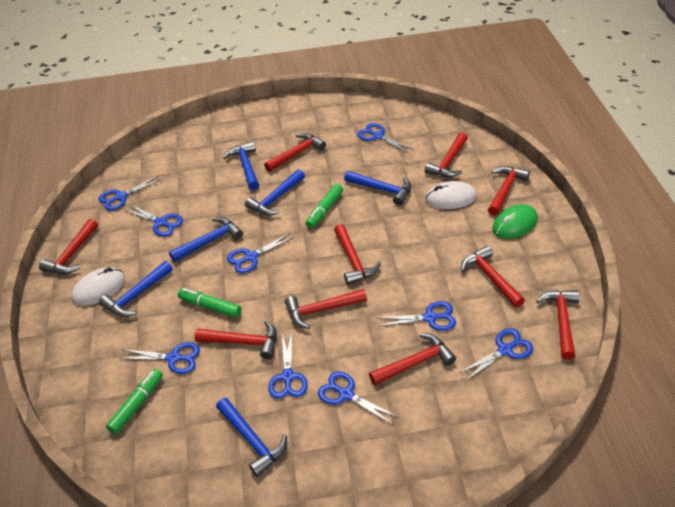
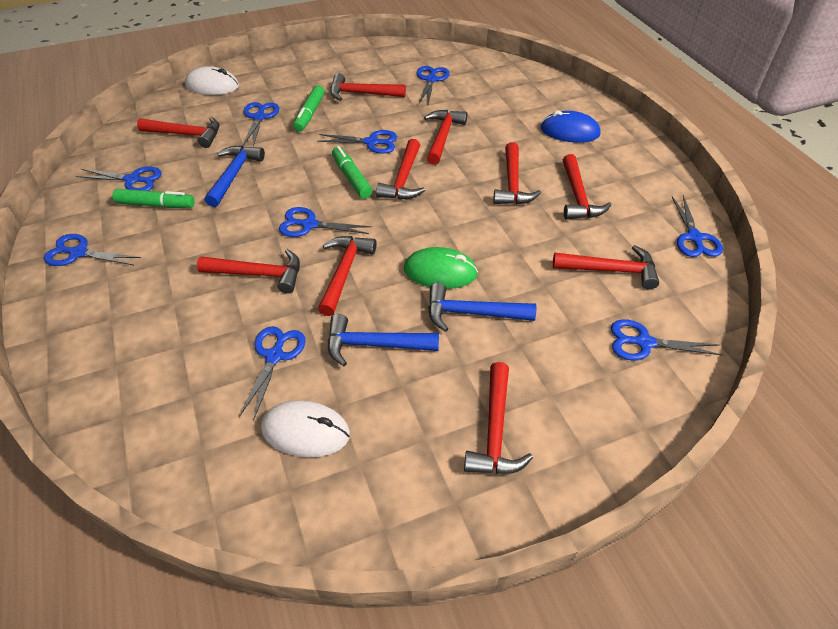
blue hammer: [99,261,173,317] [169,217,243,262] [216,398,287,477] [223,141,259,190] [245,169,305,216] [344,171,411,206] = 6 -> [205,145,265,207] [328,314,439,366] [428,283,536,332] = 3
blue mouse: none = 0 -> [541,111,601,143] = 1

